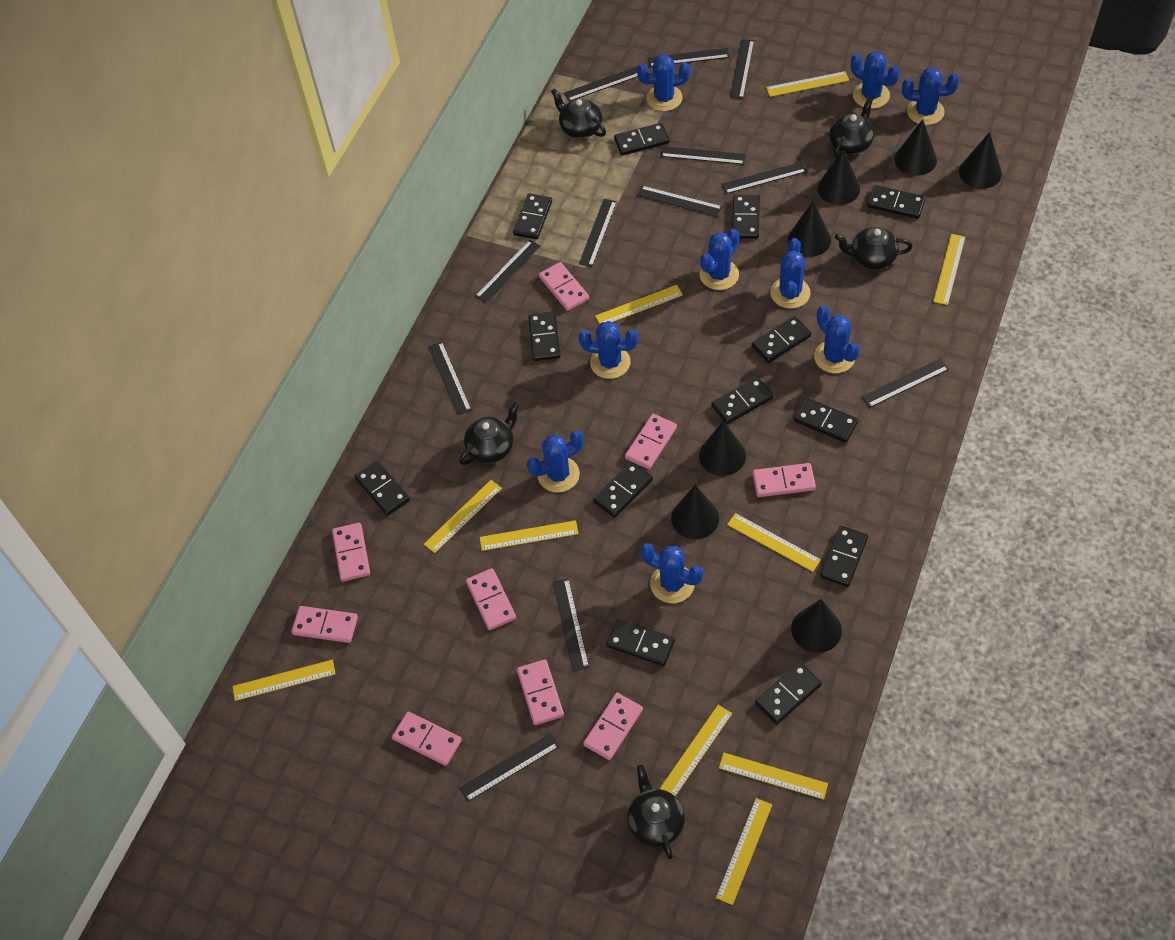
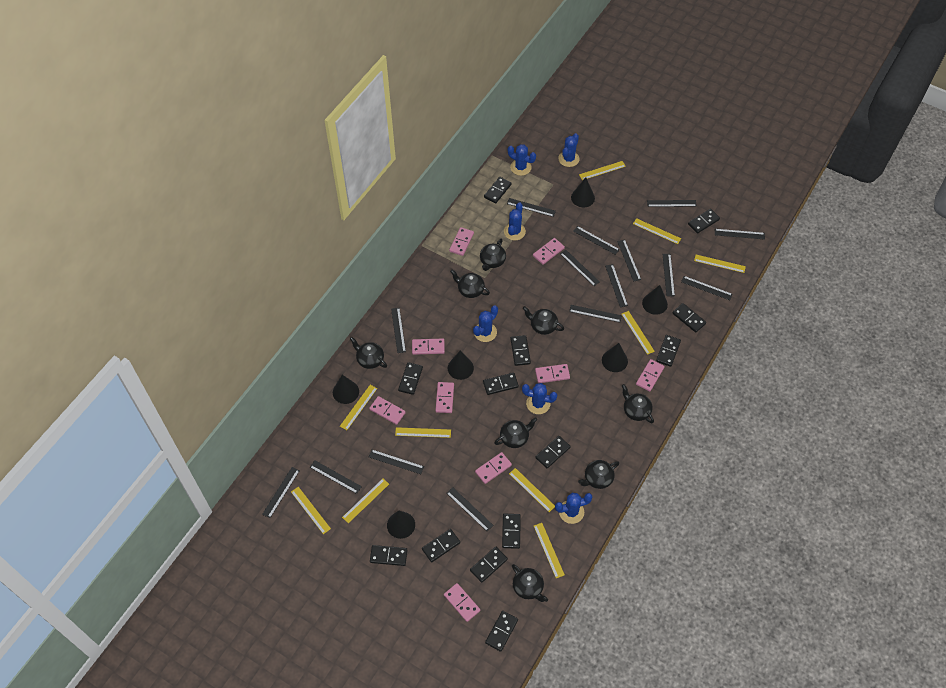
black cone: [671,485,719,539] [699,420,746,476] [788,201,831,257] [791,599,842,653] [817,149,860,205] [894,119,937,176] [959,132,1002,189] = 7 -> [333,375,359,404] [387,511,415,539] [448,350,474,380] [571,177,595,207] [602,343,628,372] [642,285,668,315] = 6
black ruler: [428,342,472,415] [459,733,559,802] [475,240,541,303] [553,578,589,671] [564,66,638,102] [579,199,617,267] [637,186,723,217] [648,48,730,67] [661,146,746,165] [721,162,807,194] [730,39,754,99] [862,358,949,408] = 12 -> [262,467,300,518] [310,460,362,494] [369,450,424,474] [391,308,406,353] [446,487,493,531] [507,198,556,217] [560,250,600,286] [569,305,622,322] [573,226,620,255] [605,264,628,307] [617,240,641,281] [647,200,697,207] [663,254,675,296] [681,276,732,300] [715,229,765,240] = 15
black teapot: [459,402,519,465] [551,88,606,138] [628,765,685,859] [829,97,874,158] [835,227,913,270] = 5 -> [350,337,387,369] [450,269,490,298] [480,239,506,271] [494,417,537,448] [512,564,548,602] [523,306,564,335] [578,460,619,489] [622,384,654,423] = 8
blue cactus: [527,430,584,493] [578,321,638,379] [637,54,690,111] [640,543,703,603] [700,229,739,290] [770,238,811,309] [814,305,860,373] [851,51,900,109] [902,67,960,125] = 9 -> [473,305,498,342] [504,202,526,241] [508,144,536,176] [522,383,557,414] [555,493,592,524] [558,133,580,167] = 6

